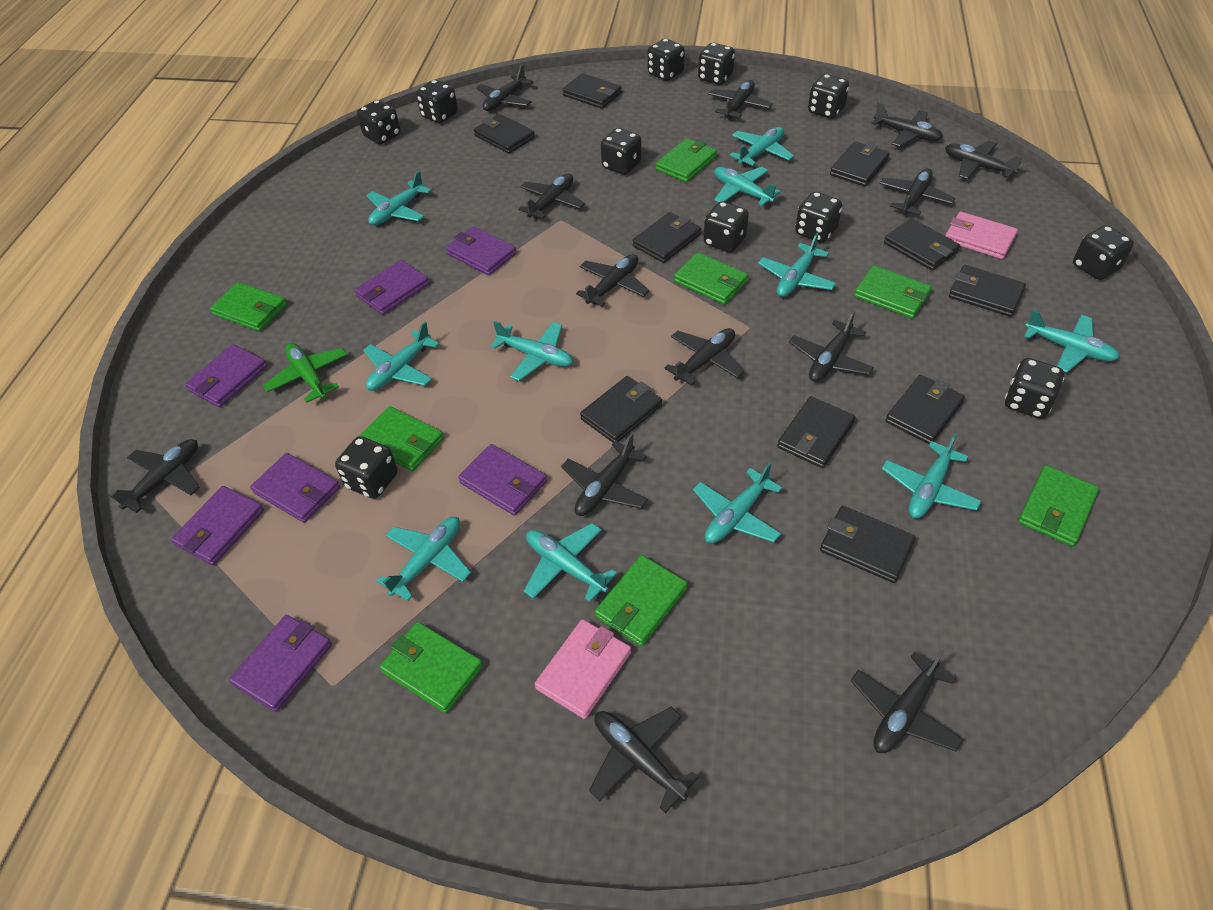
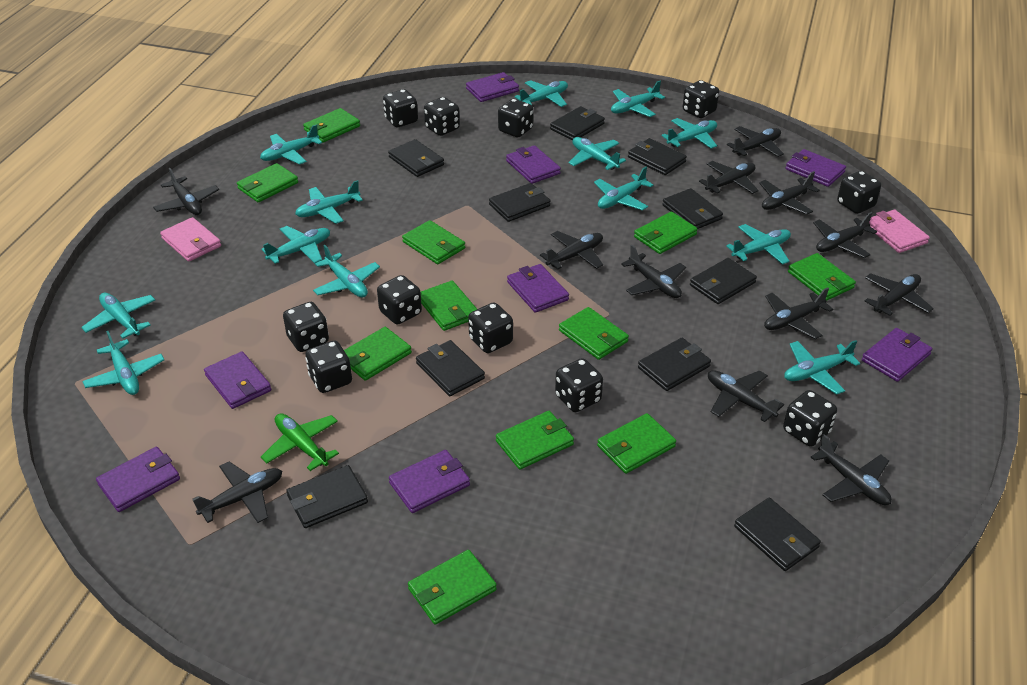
black plane: [110,439,200,513] [476,64,533,111] [518,174,585,219] [561,433,648,516] [576,254,650,307] [589,707,698,813] [664,328,745,386] [708,80,773,120] [789,310,874,382] [850,650,964,753] [871,102,943,147] [880,169,955,215] [945,141,1023,179] = 13 -> [153,168,219,215] [192,461,282,523] [540,231,603,269] [621,245,686,298] [699,161,759,194] [708,370,784,422] [727,126,784,157] [759,171,820,215] [764,287,833,339] [811,434,892,505] [813,212,877,258] [864,273,934,316] = 12
green wallet: [210,282,287,331] [360,406,444,471] [380,622,483,713] [595,555,687,646] [656,138,717,182] [674,252,748,305] [854,265,932,318] [1018,465,1099,547] = 8 -> [237,163,298,202] [303,108,360,143] [344,327,412,381] [402,220,465,264] [408,550,497,625] [421,281,477,331] [496,411,574,469] [559,307,629,360] [597,413,676,474] [634,212,697,254] [788,253,856,301] = 11
purple wallet: [171,486,264,565] [185,344,267,407] [229,615,332,712] [250,453,340,523] [355,260,429,315] [446,226,517,275] [458,444,547,516] = 7 -> [96,447,180,512] [204,351,271,409] [389,450,470,513] [466,72,519,102] [506,145,561,184] [507,264,569,313] [785,149,846,187] [862,328,932,382] = 8
turquoise plane: [363,322,439,391] [366,171,431,226] [377,517,471,601] [490,321,573,381] [524,523,617,602] [693,462,782,544] [714,167,781,206] [730,127,794,166] [758,233,836,297] [882,433,981,519] [1024,310,1120,373] = 11 -> [81,293,155,339] [82,331,164,395] [260,124,322,165] [261,226,330,264] [295,180,363,224] [313,245,380,298] [515,80,568,107] [568,137,626,170] [594,167,653,210] [611,81,665,117] [662,118,717,149] [726,224,791,265] [784,340,860,394] = 13

